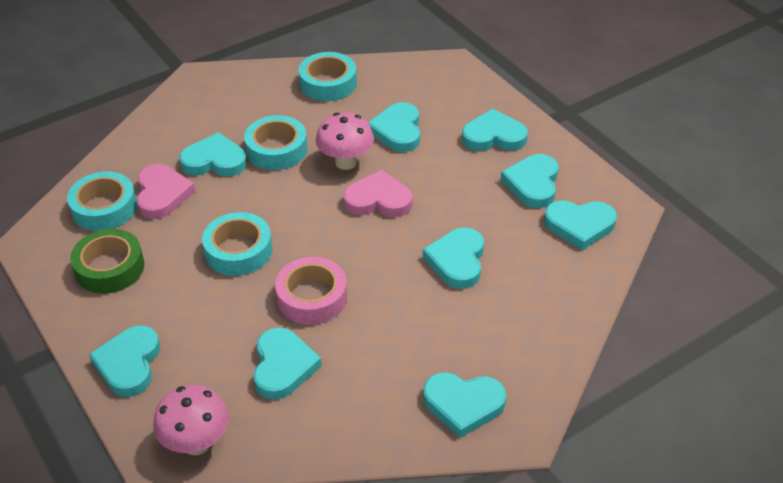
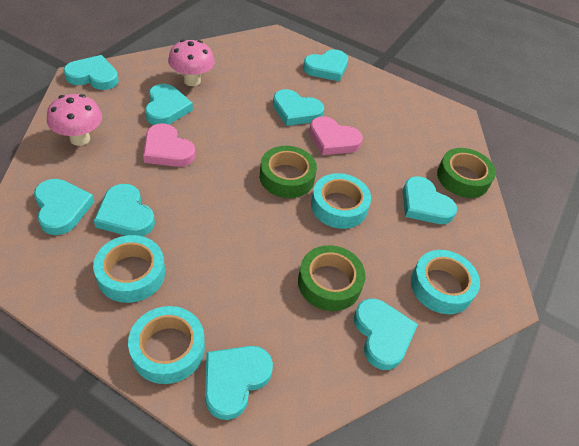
green tape: [70,229,144,294] = 1 -> [260,146,317,198] [298,245,365,311] [437,148,496,198] = 3
pink tape: [275,257,347,325] = 1 -> none = 0

